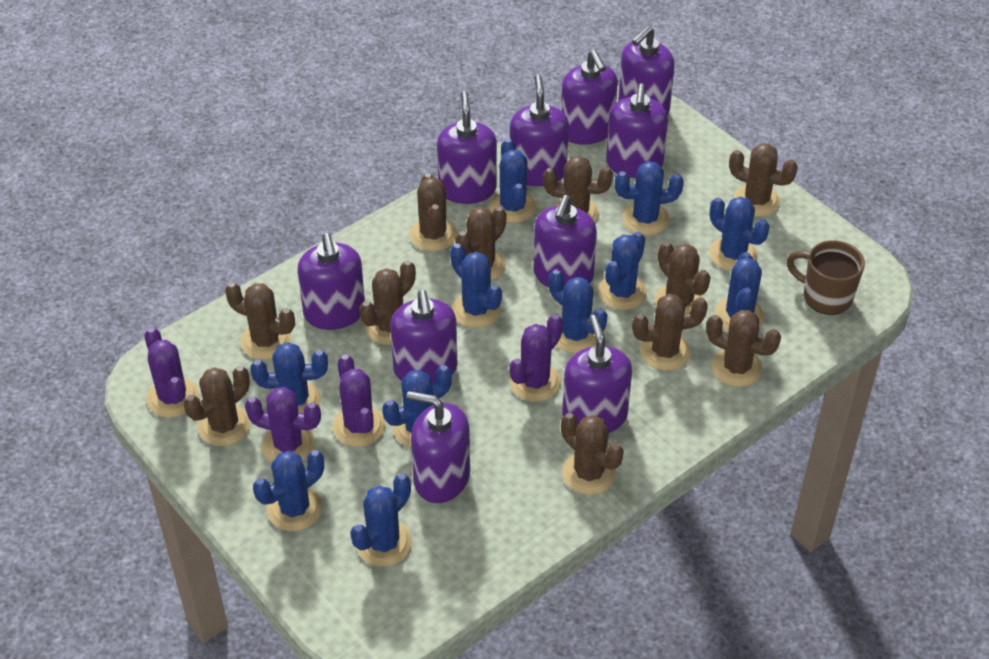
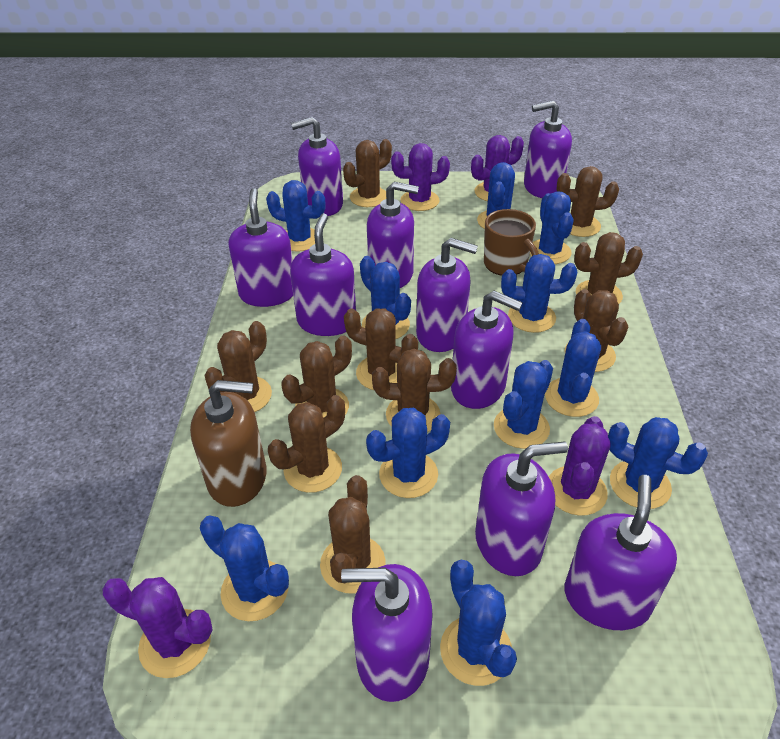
brown cactus: [183,366,251,446] [225,282,295,360] [359,260,416,345] [410,173,457,251] [455,207,507,280] [543,156,613,222] [561,413,624,495] [632,294,708,371] [655,242,711,313] [706,310,781,387] [729,143,798,217] = 11 -> [204,321,272,412] [268,395,345,493] [281,335,352,418] [320,475,386,594] [343,139,392,207] [344,308,418,390] [372,349,457,432] [557,166,619,237] [564,289,628,372] [574,232,643,304] = 10
brown soap dispenser: none = 0 -> [190,380,267,507] = 1

